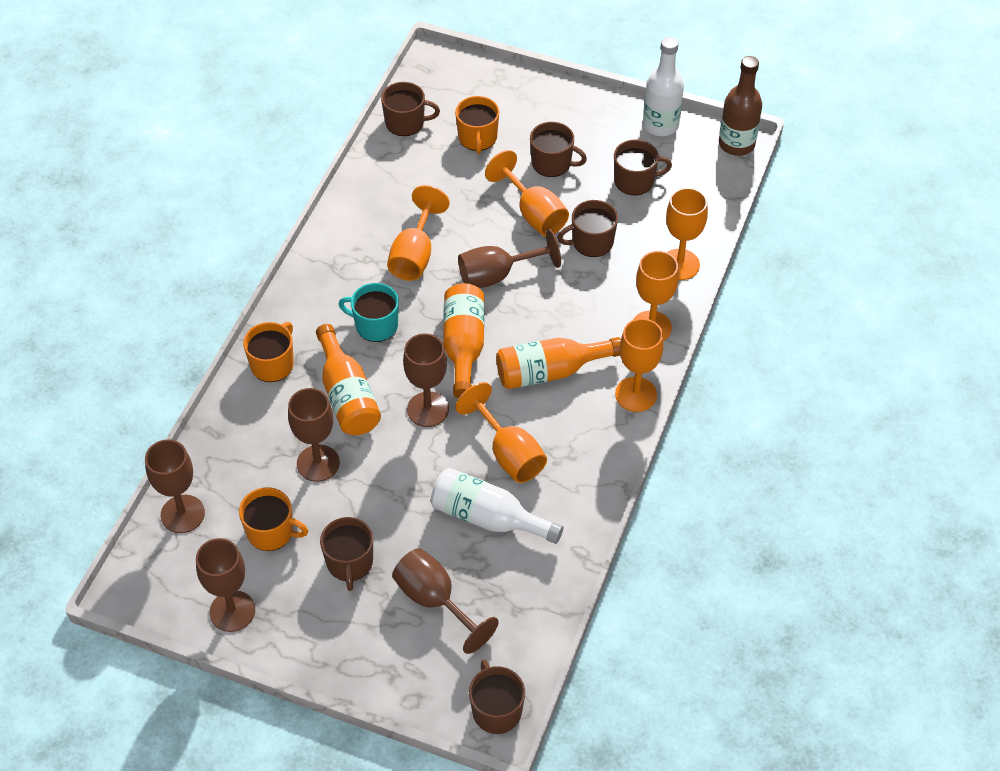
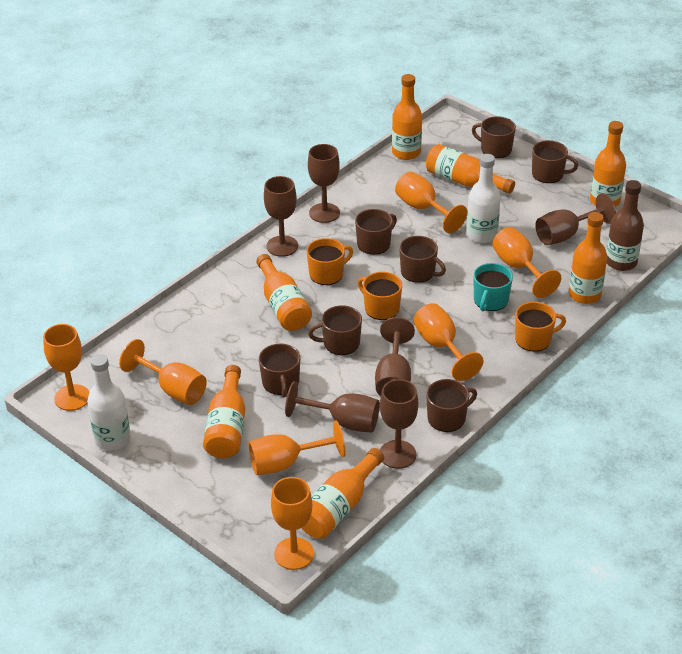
brown mug: [320,517,373,591] [381,82,440,136] [469,660,525,734] [530,122,587,177] [557,200,618,257] [614,140,672,195] = 6 -> [259,344,300,397] [308,305,362,355] [355,209,397,255] [399,236,446,283] [426,379,477,432] [472,116,516,158] [532,140,578,183] = 7
orange bottle: [316,324,381,435] [443,283,485,399] [496,337,621,389] = 3 -> [203,365,245,458] [256,254,312,331] [302,448,384,539] [392,74,422,160] [426,144,515,194] [569,212,607,304] [590,121,626,207] = 7
orange goblet: [387,185,450,281] [455,382,547,483] [485,150,569,236] [615,318,664,412] [633,251,679,341] [666,188,708,280] = 6 -> [43,324,90,411] [119,339,207,405] [248,421,346,475] [271,477,314,570] [395,172,467,233] [414,303,484,381] [492,227,561,298] = 7

